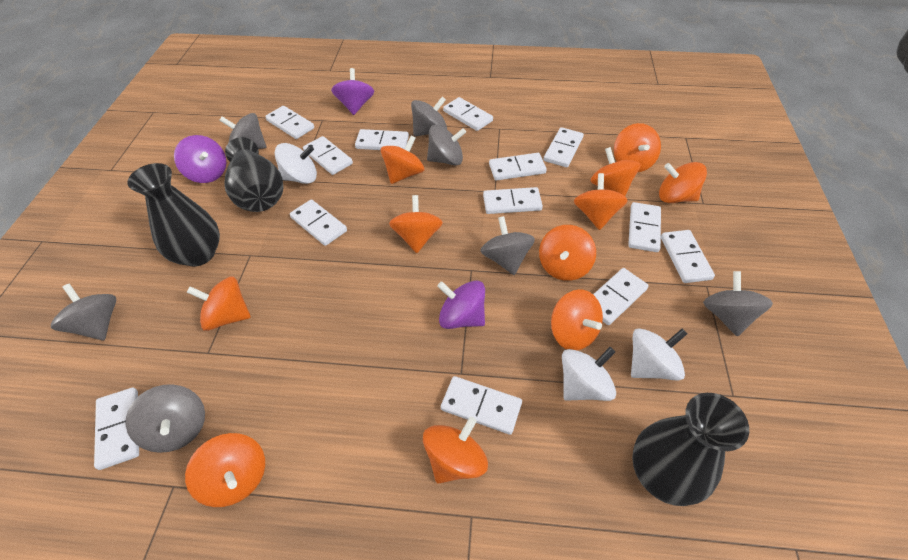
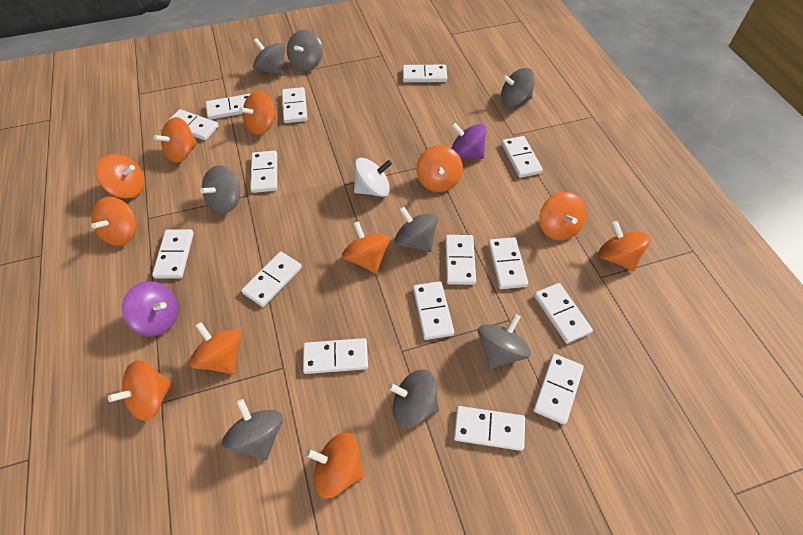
black vase: [127,163,220,267] [224,137,283,212] [632,393,749,506] = 3 -> none = 0
grey spinning top: [51,283,116,340] [126,384,205,453] [219,113,266,149] [411,96,447,136] [427,125,466,166] [480,216,535,275] [703,271,773,336] = 7 -> [200,165,240,214] [222,399,283,460] [253,38,285,76] [287,30,323,71] [388,369,439,428] [395,206,438,252] [478,314,531,369] [501,68,535,107] = 8
purple spinning top: [174,135,226,183] [331,68,374,115] [437,281,485,329] = 3 -> [122,281,178,337] [451,122,487,159] = 2
white domino: [94,388,139,470] [265,106,314,139] [290,199,347,246] [303,136,353,175] [355,129,409,150] [441,376,522,435] [443,97,493,131] [483,187,543,214] [489,153,547,181] [543,127,584,167] [593,268,649,325] [628,202,661,252] [661,230,715,283] = 13 -> [152,229,194,279] [169,109,219,140] [206,94,250,120] [241,252,302,307] [250,151,277,193] [282,87,307,123] [303,338,368,374] [403,65,447,82] [413,281,454,340] [445,235,476,285] [454,406,525,451] [488,237,528,289] [501,136,543,178] [533,354,584,425] [534,283,593,344] = 15
white spinning top: [275,143,317,184] [562,347,616,401] [631,328,687,381] = 3 -> [354,158,392,197] = 1

